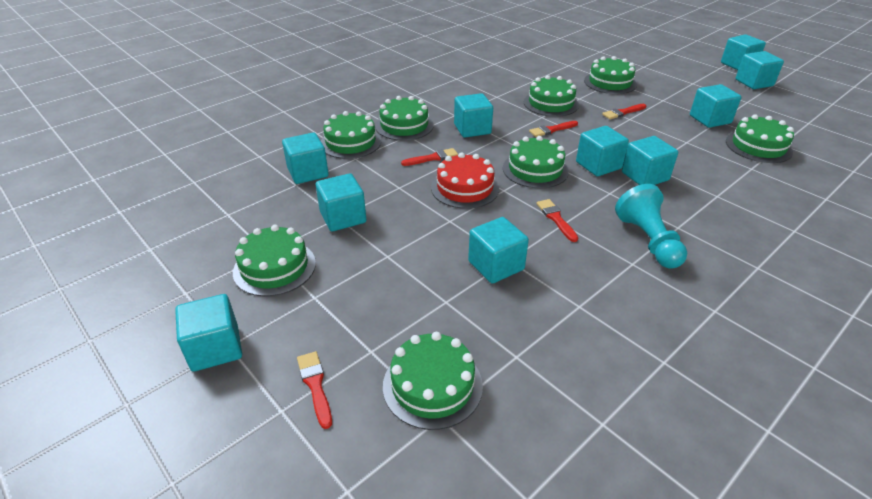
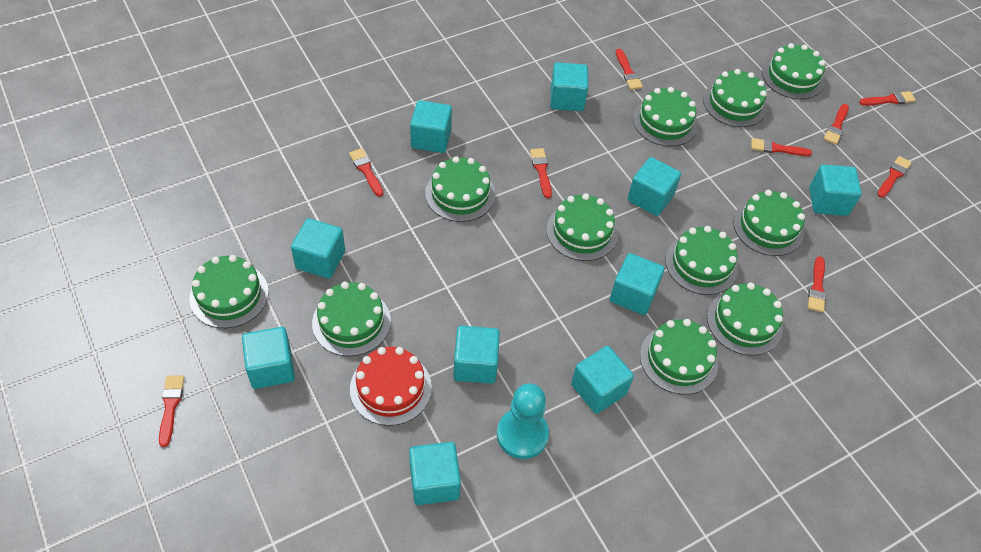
green cake: [233,225,316,297] [321,111,381,159] [375,96,433,141] [383,332,483,430] [503,136,569,188] [524,75,579,117] [584,56,637,94] [726,114,794,163] = 8 -> [190,255,269,328] [312,282,391,356] [425,156,495,222] [547,193,618,261] [633,87,698,146] [640,319,718,395] [665,226,738,295] [703,69,767,127] [707,282,783,356] [733,190,805,256] [762,43,825,99] = 11
red brush: [297,351,332,429] [401,148,458,166] [529,121,578,137] [536,199,578,242] [602,104,646,119] = 5 -> [159,376,185,447] [349,148,383,197] [530,148,552,198] [616,49,643,90] [751,138,812,156] [808,256,826,312] [824,104,849,144] [859,91,916,106] [877,156,911,198] = 9

